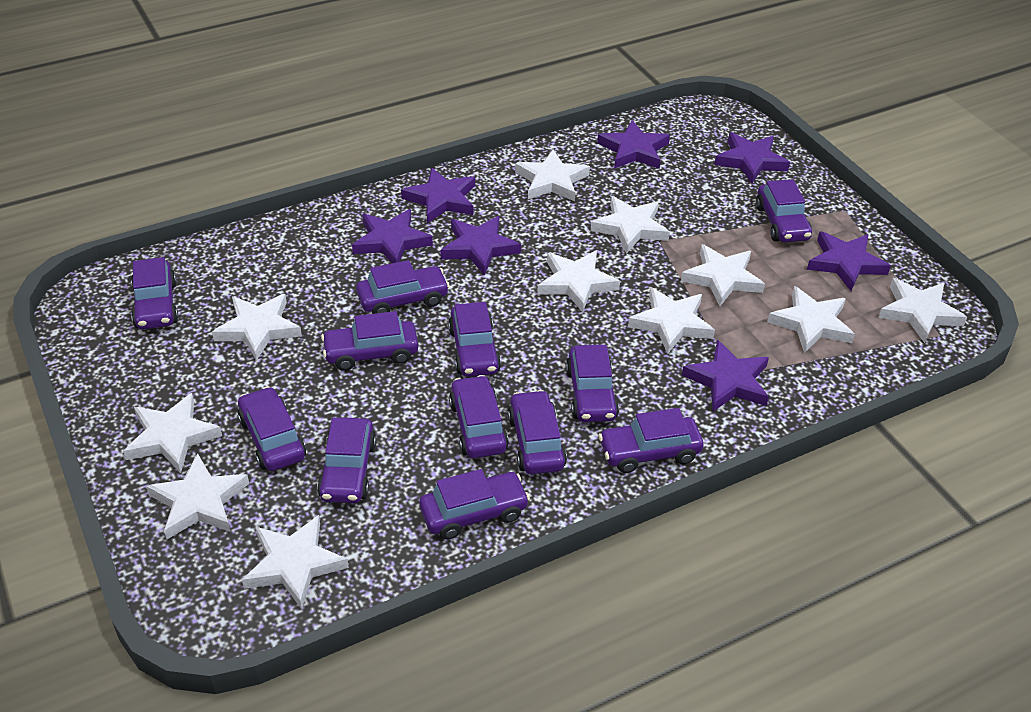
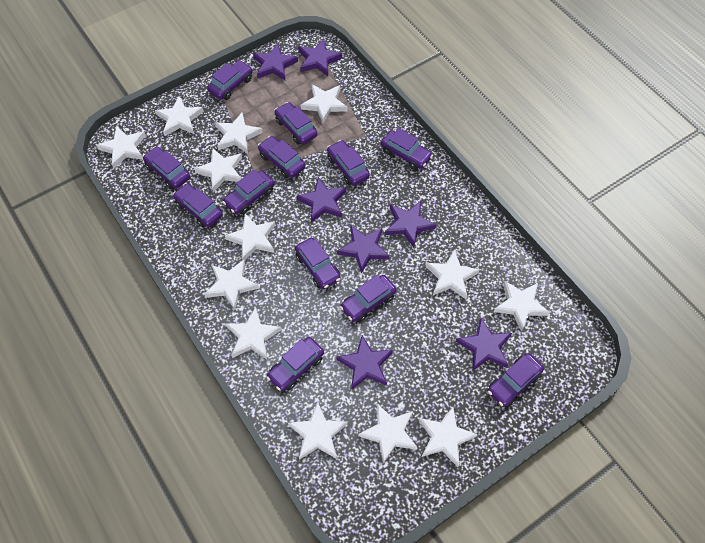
white star: [123,393,222,473] [146,453,249,540] [212,294,302,361] [242,515,349,609] [515,150,590,201] [537,250,620,312] [590,196,670,254] [628,287,715,354] [681,244,765,307] [767,286,855,353] [878,278,967,343] = 11 -> [96,125,146,168] [155,96,204,136] [194,148,242,192] [204,260,259,310] [215,113,263,154] [225,214,275,261] [226,307,281,359] [288,402,347,460] [300,84,348,123] [359,404,418,464] [419,407,478,467] [426,249,480,299] [493,281,550,332] = 13

